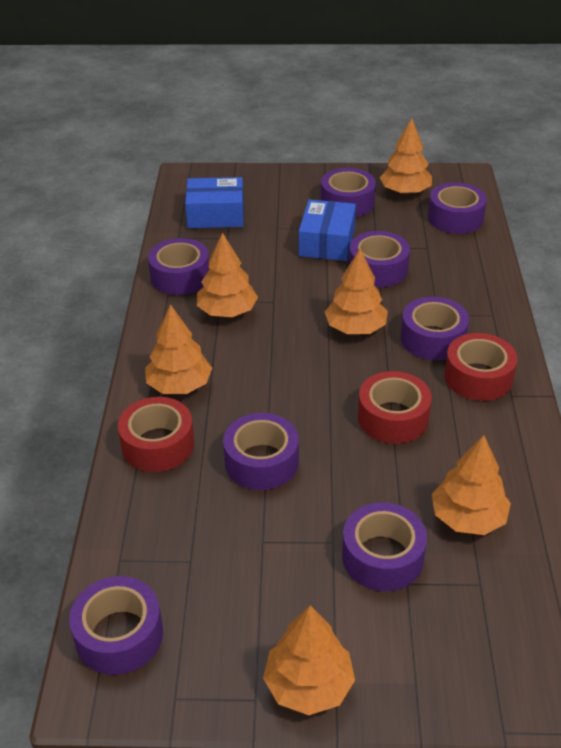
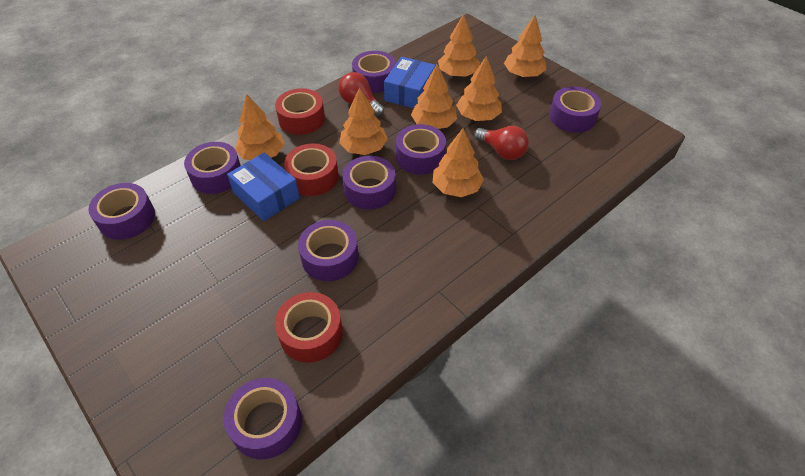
orange tree: [145,304,212,394] [197,232,258,317] [263,605,355,715] [325,249,388,334] [380,118,432,195] [432,435,511,535] = 6 -> [235,94,285,160] [339,88,388,155] [411,64,457,129] [432,128,484,197] [438,14,480,77] [456,56,502,121] [504,14,547,77] = 7
red light bulb: none = 0 -> [338,72,384,116] [474,126,529,160] = 2

